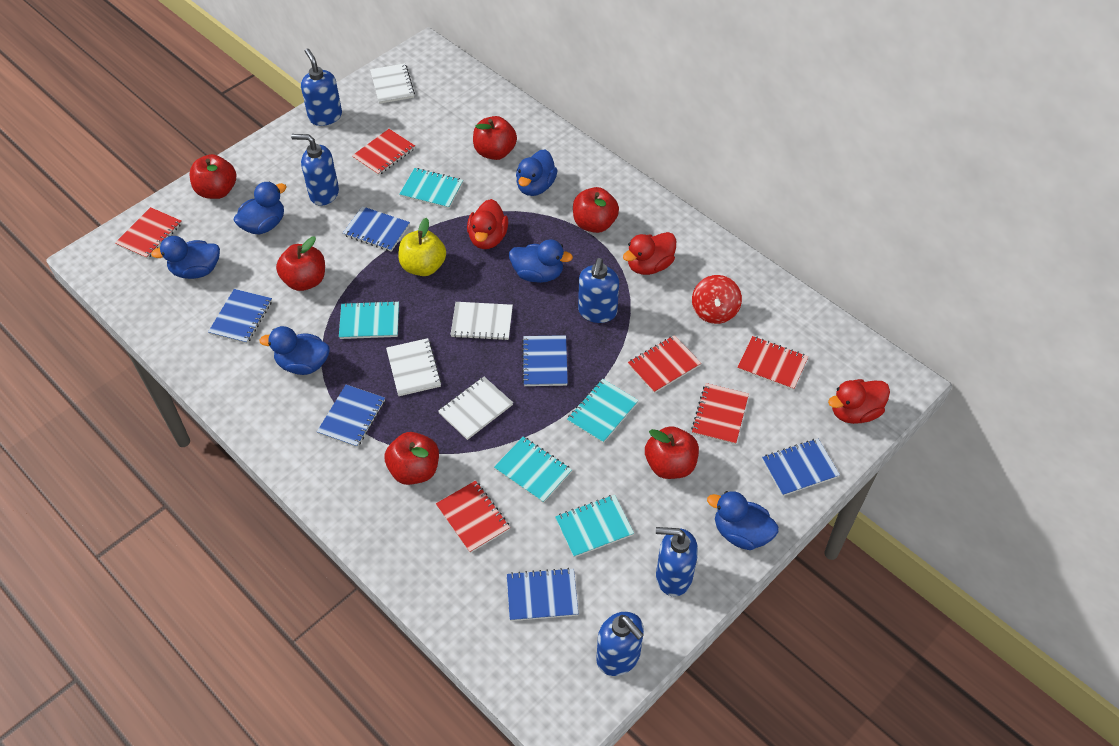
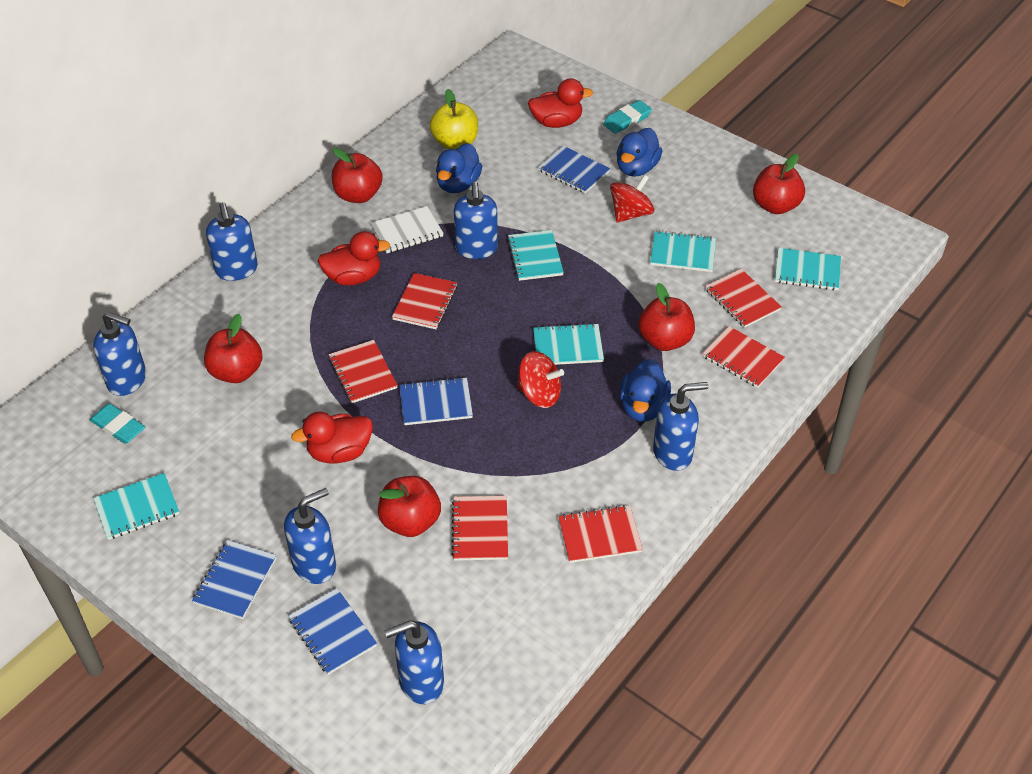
blue duck: [151,236,220,279] [234,182,286,234] [259,326,329,375] [509,239,573,283] [516,149,558,196] [707,491,779,550] = 6 -> [436,143,482,193] [616,128,662,177] [619,359,671,421] = 3
blue notebook: [208,289,272,344] [317,385,385,447] [343,206,410,252] [507,568,578,621] [522,335,568,386] [762,439,840,496] = 6 -> [192,540,277,619] [288,588,377,675] [400,377,473,425] [538,146,610,194] = 4
blue soap dispenser: [291,134,339,206] [301,48,342,126] [578,258,619,323] [596,612,644,676] [656,527,698,596] = 5 -> [93,312,146,396] [206,202,258,281] [284,488,336,584] [384,620,444,704] [454,181,498,259] [653,382,709,471] = 6
red apple: [190,154,236,199] [276,236,325,291] [385,432,439,485] [473,116,517,160] [573,187,619,233] [645,426,699,479] = 6 -> [204,314,263,383] [332,148,383,203] [378,476,441,537] [638,283,695,351] [753,154,805,214] = 5
red spinning top: [692,275,742,324] = 1 -> [517,351,564,408] [610,175,655,223] = 2
turquoise eraser: none = 0 -> [89,403,145,444] [603,100,652,134] = 2
white notebook: [370,63,415,104] [386,338,442,396] [438,377,513,440] [450,302,513,340] = 4 -> [371,206,444,253] = 1

